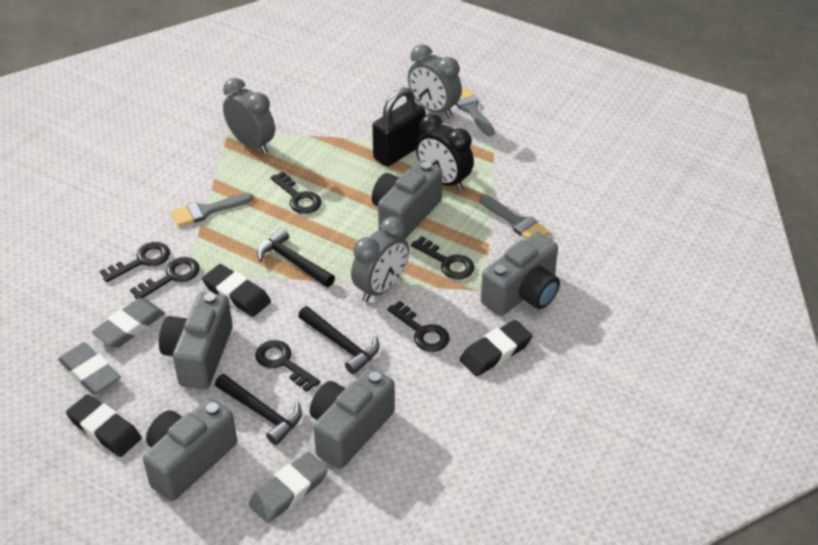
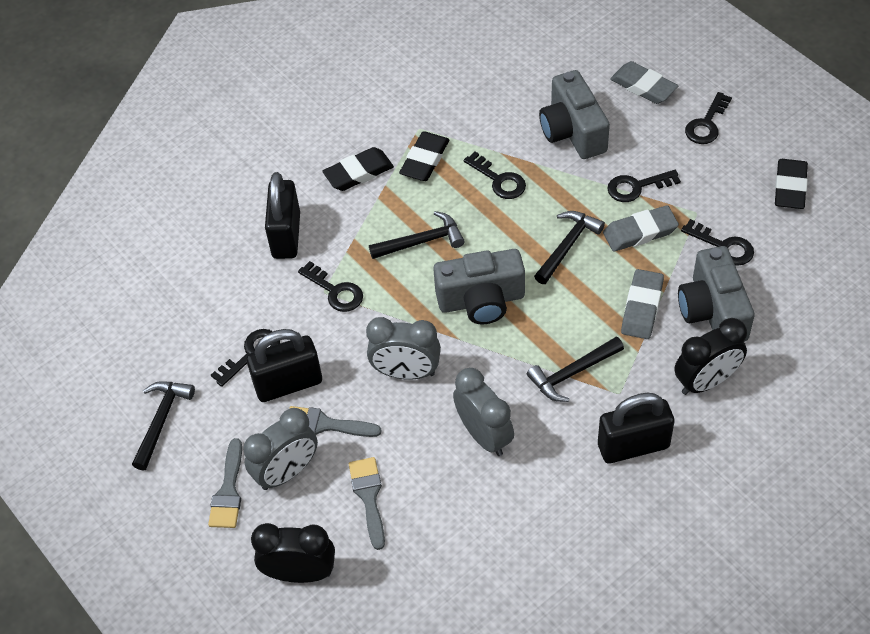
black clock: [416,114,474,191] = 1 -> [251,523,335,583] [674,318,747,395] = 2
black hammer: [215,374,302,445] [257,228,335,287] [298,306,379,375] = 3 -> [132,381,195,471] [369,211,465,259] [527,337,624,402] [534,211,605,284] = 4
black padlock: [372,87,426,167] = 1 -> [246,329,322,402] [265,172,300,259] [598,393,675,464] = 3
grey camera: [143,398,237,501] [159,292,233,389] [310,368,395,469] [372,160,443,239] [481,232,560,316] = 5 -> [433,249,525,324] [539,70,610,159] [678,246,755,342] = 3

